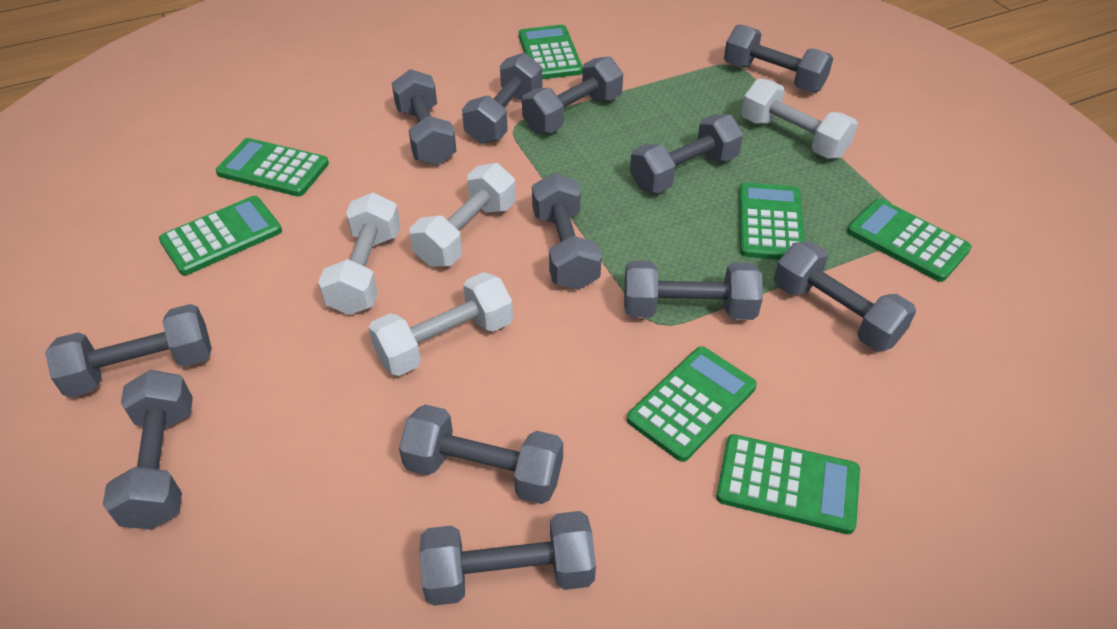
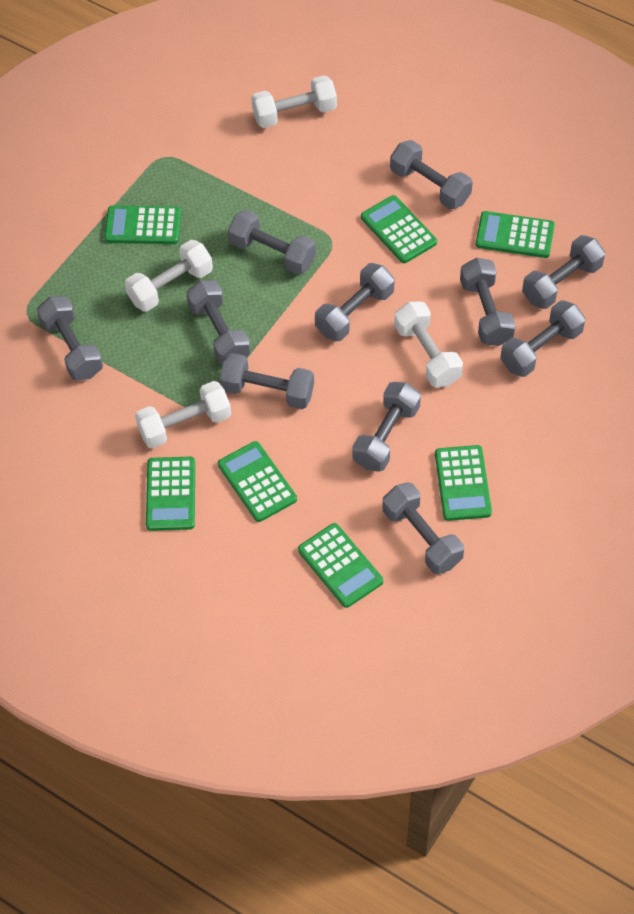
grey dumbbell: [45,304,211,398] [103,370,193,530] [392,69,457,165] [399,404,563,504] [419,511,596,606] [462,53,542,144] [522,56,623,134] [532,173,602,290] [624,261,763,320] [630,114,743,193] [724,24,833,92] [774,241,916,351] = 12 -> [37,296,103,380] [186,280,251,365] [219,353,314,409] [228,210,316,275] [315,263,395,341] [352,382,421,471] [383,482,464,574] [390,140,473,209] [460,258,516,346] [500,300,586,377] [522,235,605,309] = 11

